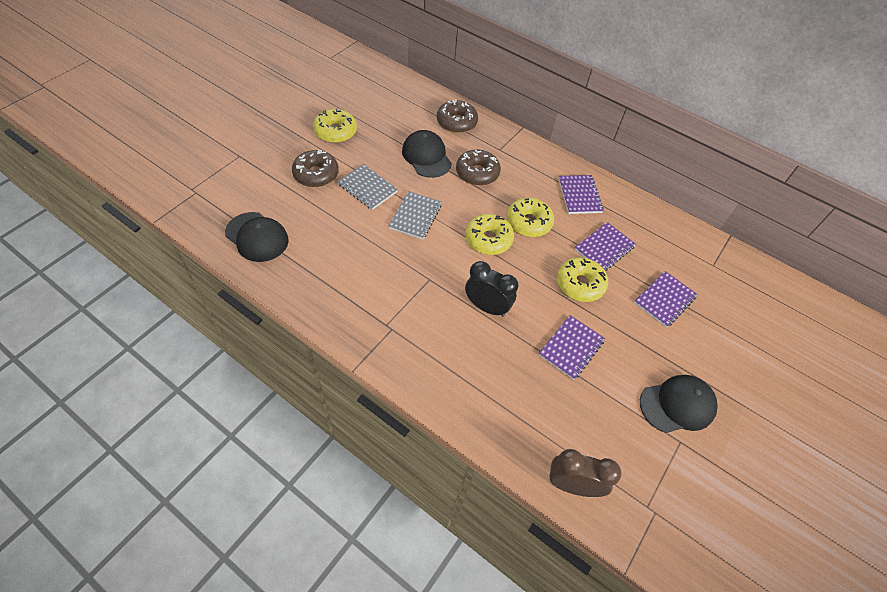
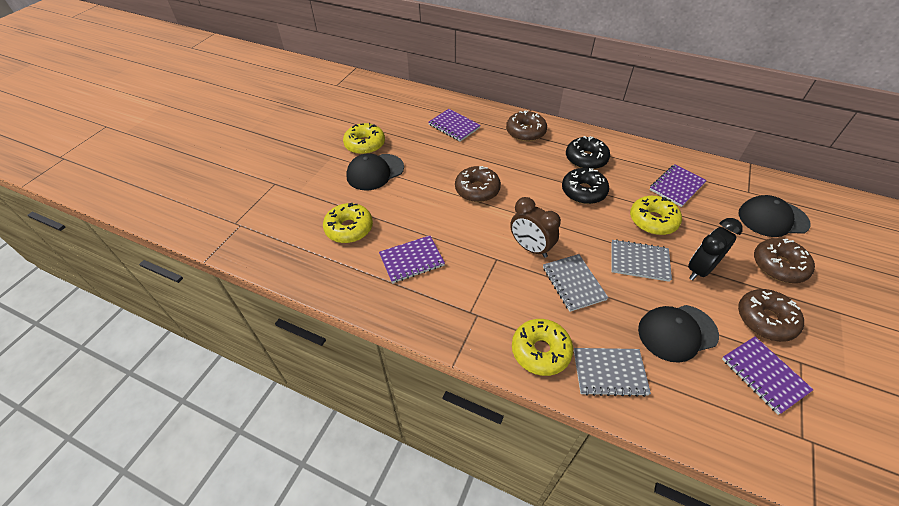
black donut: none = 0 -> [562,168,609,204] [566,136,610,170] = 2
brown donut: [292,150,339,187] [437,100,478,133] [456,149,501,186] = 3 -> [455,166,501,202] [506,110,547,142] [738,289,804,342] [754,238,815,283] = 4
grey notebook: [337,164,398,210] [389,191,442,240] = 2 -> [543,254,609,312] [574,348,651,397] [611,239,672,282] = 3

